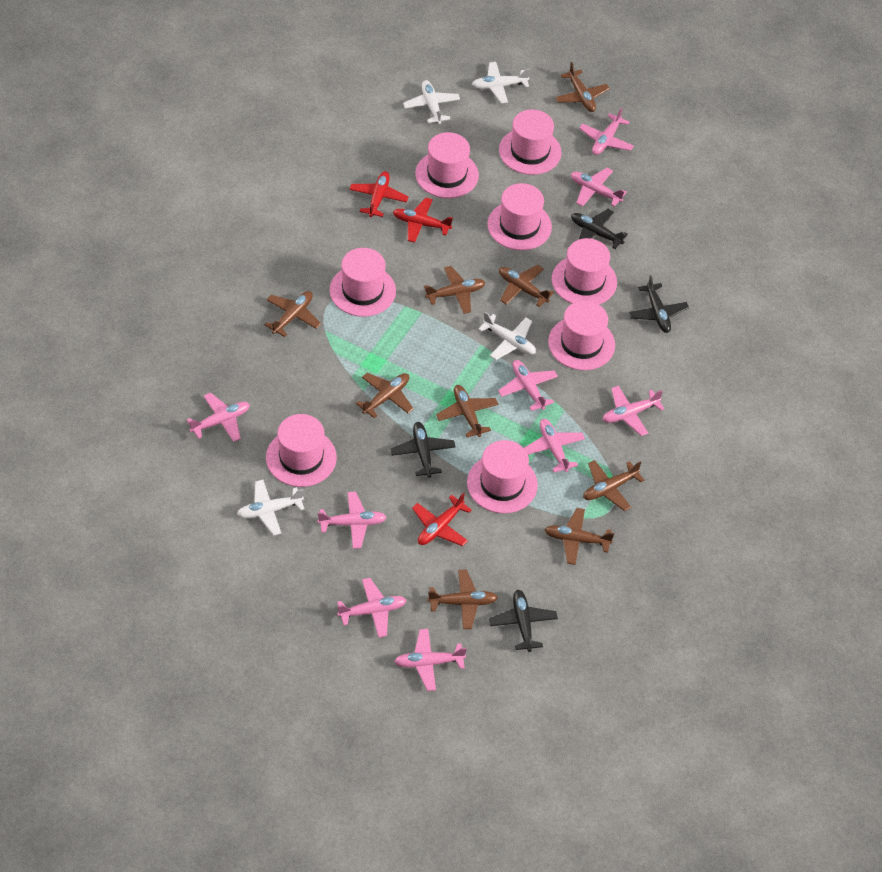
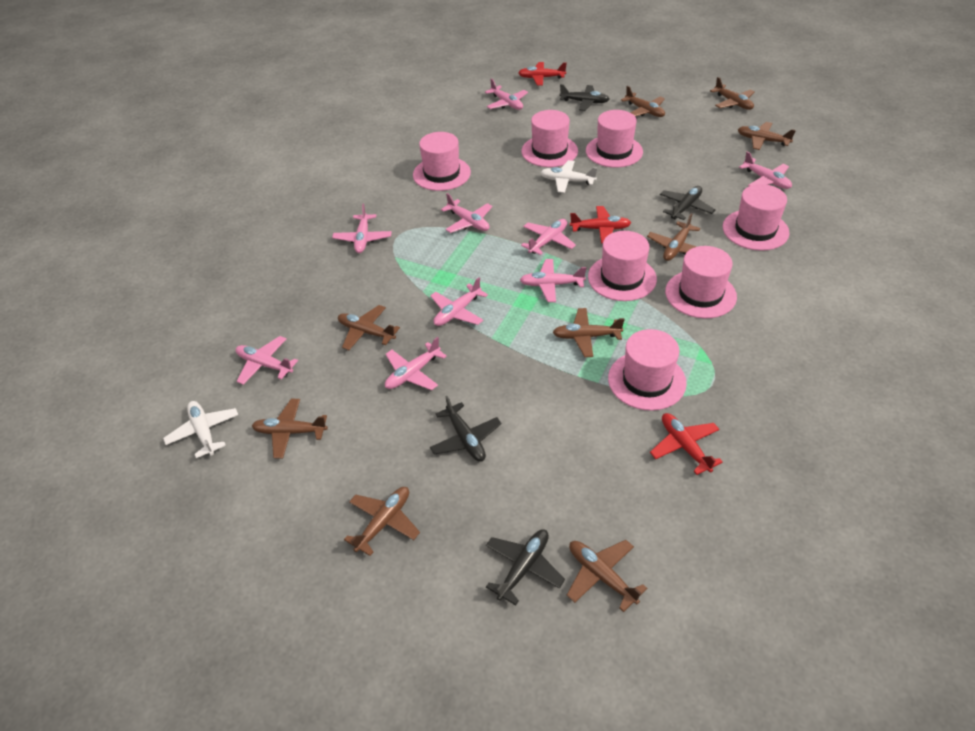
pink hat: [266,414,337,487] [330,248,396,317] [415,132,479,198] [467,440,538,514] [487,183,552,250] [499,110,561,175] [548,301,615,370] [552,238,617,304] = 8 -> [413,132,471,191] [521,110,578,167] [586,110,643,168] [588,231,657,301] [608,329,687,411] [665,246,737,319] [722,184,789,251] = 7
white plane: [237,480,304,536] [403,80,460,124] [472,62,530,103] [478,312,536,360] = 4 -> [163,401,238,458] [540,160,597,193] = 2

